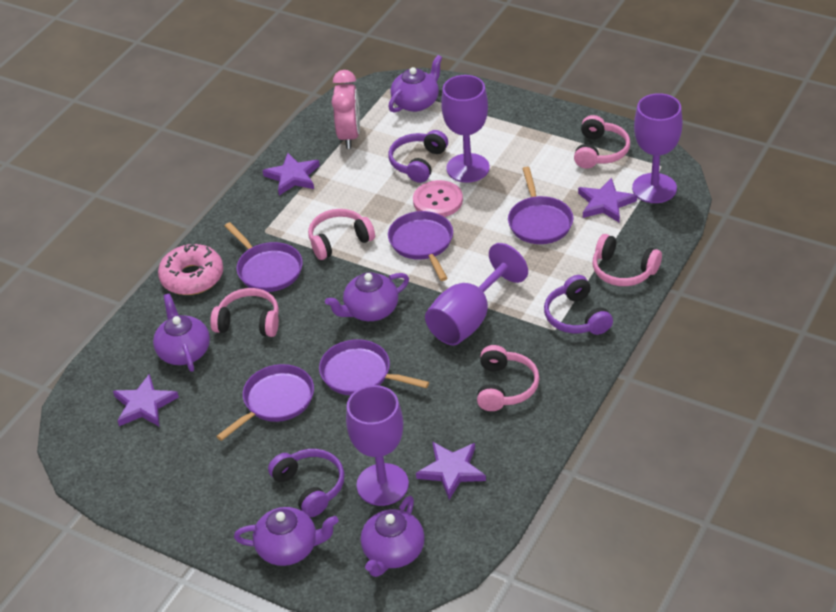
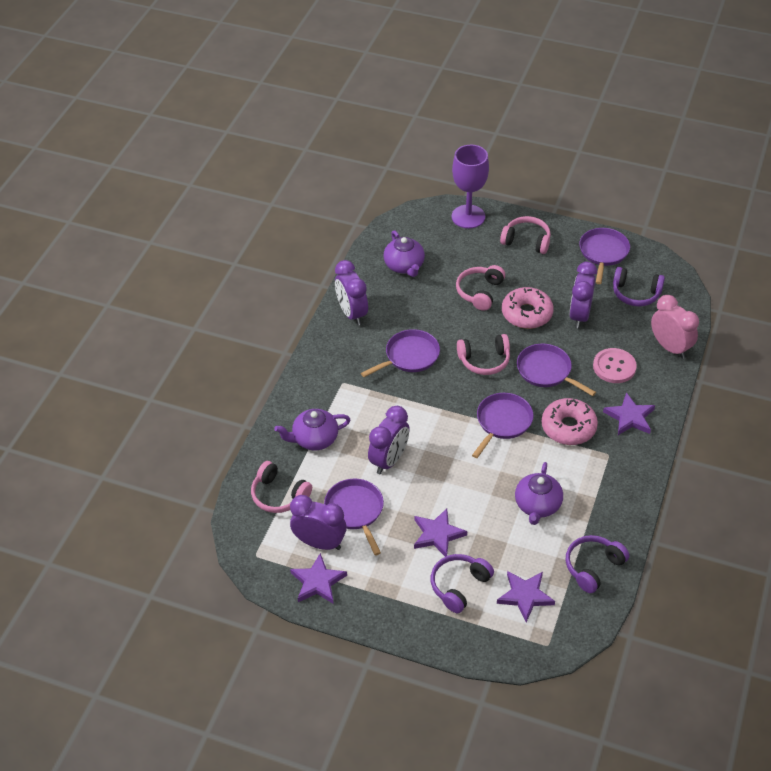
pink donut: [158,244,223,295] = 1 -> [502,287,554,329] [542,398,598,445] = 2
pink headphones: [210,288,279,337] [308,209,375,260] [477,345,539,411] [574,115,630,169] [593,234,662,286] = 5 -> [251,461,312,513] [456,265,505,311] [457,334,510,375] [500,216,551,254] = 4
purple clock: none = 0 -> [290,495,347,550] [335,260,368,326] [368,406,410,474] [569,262,597,329] = 4
purple goblet: [346,385,409,506] [425,243,528,345] [441,75,490,183] [632,93,683,203] = 4 -> [452,145,489,229] = 1
purple teapot: [153,294,210,372] [234,507,338,566] [325,272,409,321] [361,496,425,577] [388,55,442,113] = 5 -> [274,409,351,450] [384,230,425,277] [515,462,563,525] = 3

